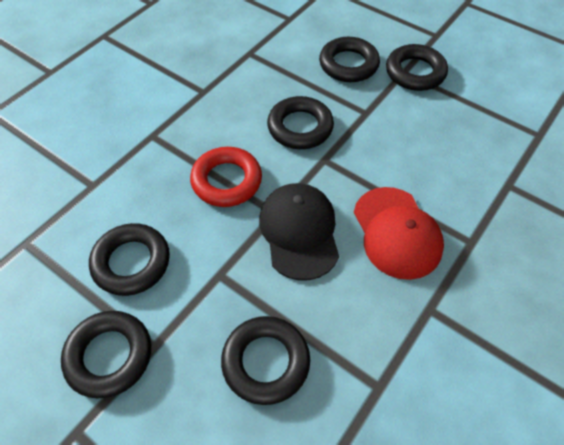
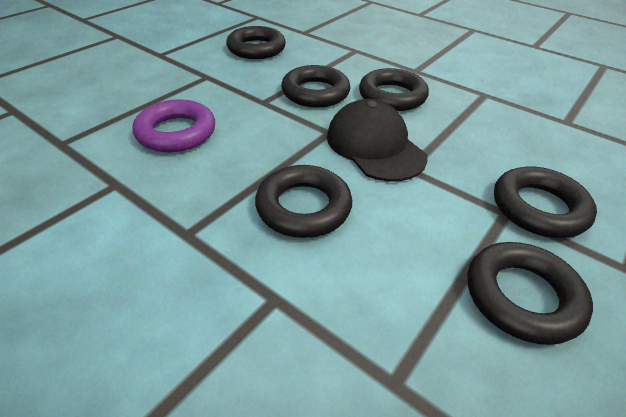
purple ring: none = 0 -> [133,99,215,152] = 1
red cap: [354,187,444,280] = 1 -> none = 0
red ring: [190,147,262,207] = 1 -> none = 0

